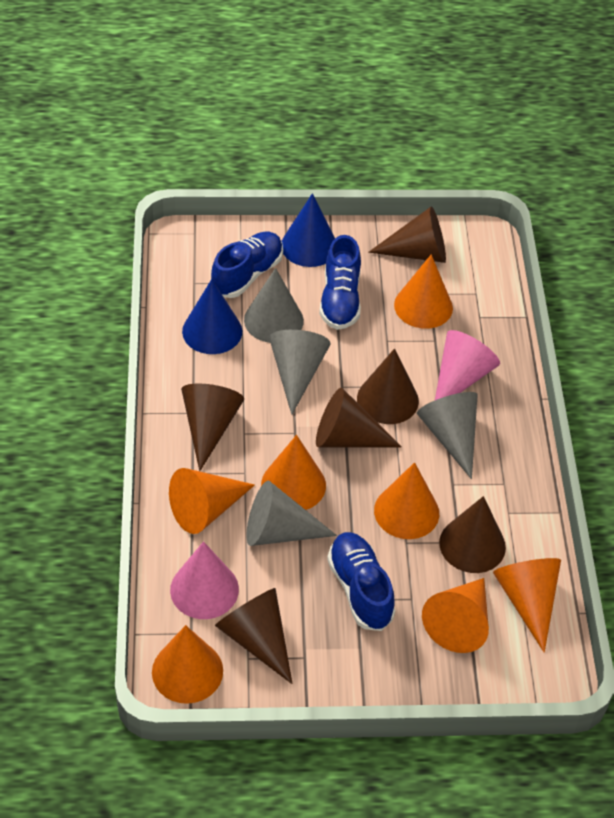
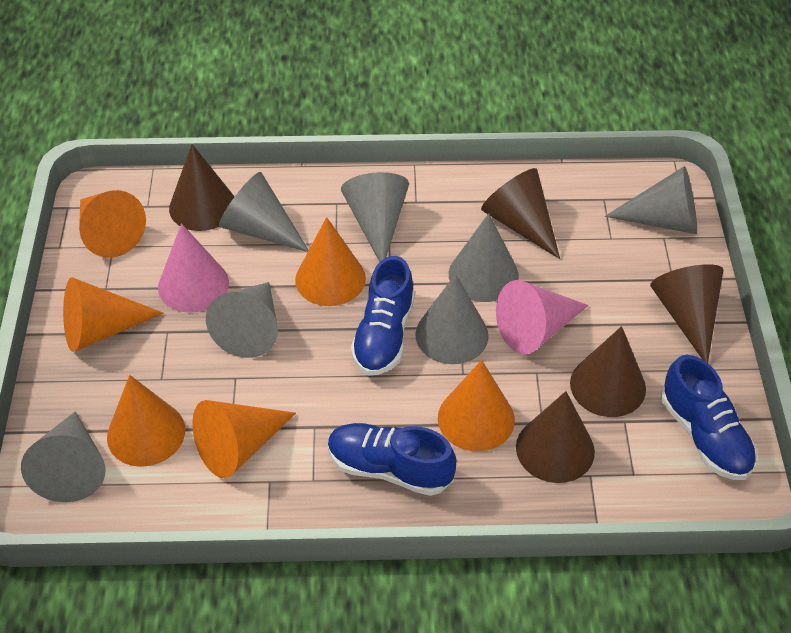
blue cone: [182,279,242,354] [281,193,335,267] = 2 -> none = 0
brown cone: [181,384,244,471] [215,588,293,684] [316,388,402,447] [357,349,419,424] [368,206,446,263] [439,496,506,573] = 6 -> [169,144,234,231] [481,168,560,259] [516,391,595,483] [570,326,646,417] [650,264,724,363] = 5
grey cone: [244,268,304,343] [247,481,337,546] [269,330,331,415] [417,392,478,479] = 4 -> [21,411,106,502] [206,282,278,358] [219,172,309,252] [341,172,409,262] [415,274,489,364] [449,213,519,302] [605,166,697,234] = 7
orange cone: [152,625,223,704] [169,468,255,534] [261,435,326,510] [374,462,439,539] [394,254,453,329] [422,578,489,653] [493,558,561,653] = 7 -> [63,277,164,352] [79,190,146,258] [107,375,185,467] [192,400,296,478] [295,217,366,306] [438,360,515,451] = 6

